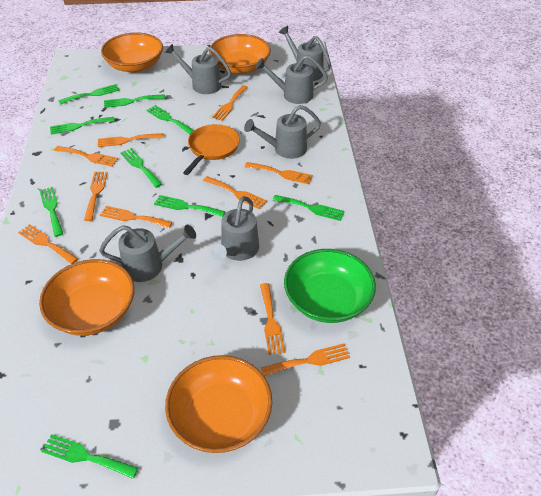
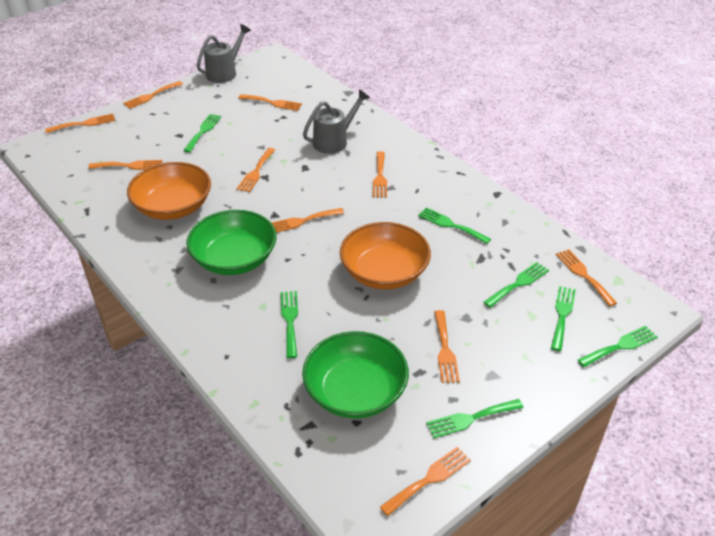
green bowl: [284,249,376,323] = 1 -> [186,210,277,275] [302,331,409,418] = 2
green fork: [39,187,63,237] [41,434,138,479] [50,117,115,135] [58,84,120,105] [104,94,165,108] [120,148,162,188] [146,105,194,135] [154,195,225,217] [273,195,345,221] = 9 -> [183,114,221,152] [281,291,298,358] [418,207,491,244] [426,399,524,439] [483,262,549,308] [551,286,576,351] [578,326,658,367] = 7
grey watering can: [99,225,196,282] [165,44,231,94] [211,196,259,261] [244,105,321,159] [255,55,328,104] [279,26,331,81] = 6 -> [197,24,251,83] [303,90,370,154] = 2
orange bowl: [39,259,134,336] [101,33,163,73] [165,355,272,453] [209,34,271,74] = 4 -> [127,162,211,220] [340,222,431,289] = 2
orange pan: [183,124,240,175] = 1 -> none = 0

